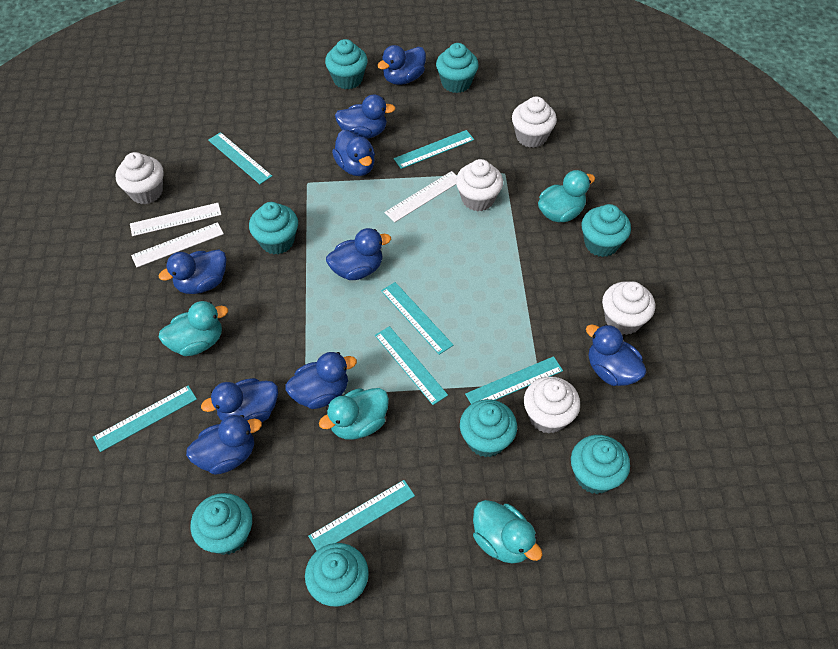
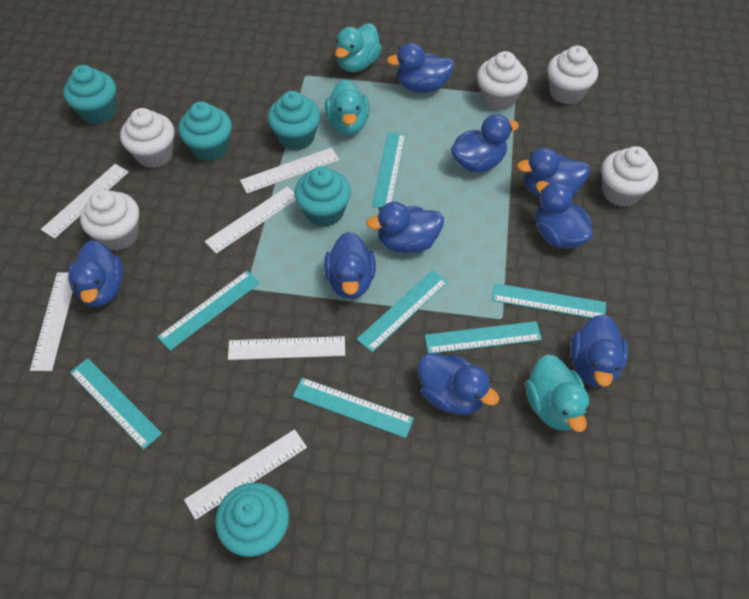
turquoise cupcake: [190,493,252,555] [249,202,298,254] [305,543,369,607] [325,39,368,89] [436,43,479,93] [460,399,517,458] [571,435,630,494] [581,204,631,257] = 8 -> [63,65,116,124] [178,102,232,161] [215,483,289,557] [268,91,320,150] [294,166,351,227] = 5
turquoise duck: [158,301,228,356] [319,388,389,440] [473,500,543,564] [538,170,595,223] = 4 -> [325,79,370,135] [335,23,382,72] [526,355,590,432] = 3
white ruler: [130,203,222,236] [131,222,224,268] [384,171,457,222] = 3 -> [30,272,73,371] [41,164,128,239] [184,429,307,520] [204,186,296,254] [228,336,345,360] [240,147,339,193] = 6

